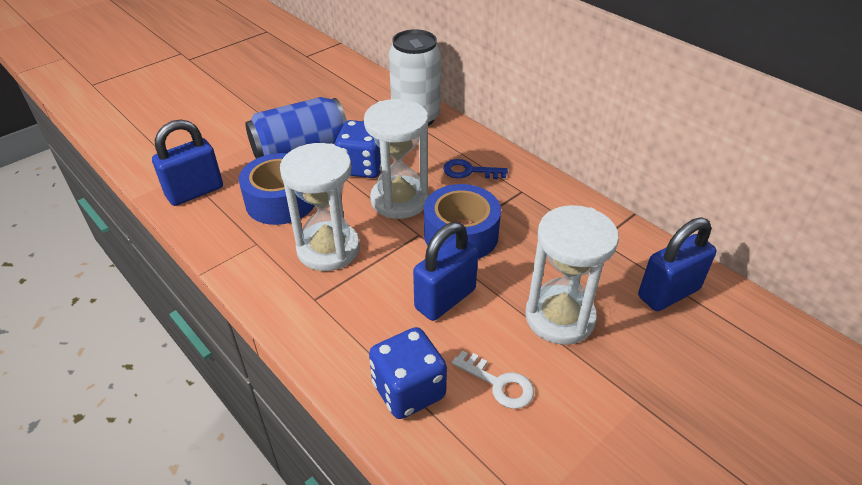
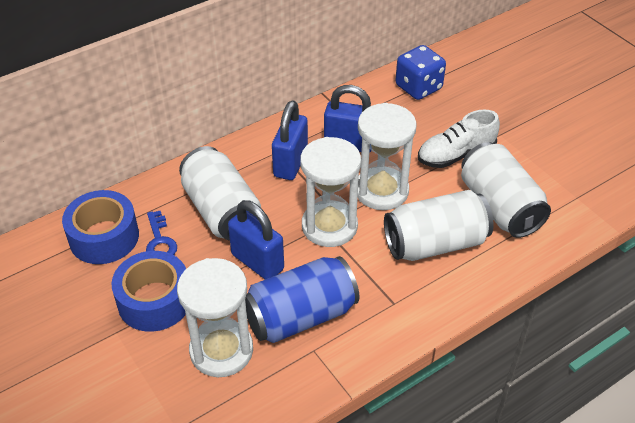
blue dice: [335,120,381,178] [369,327,447,419] = 2 -> [395,45,446,100] = 1
white can: [389,29,441,126] = 1 -> [179,146,261,241] [384,190,494,261] [461,142,551,238] = 3
white key: [452,350,534,409] = 1 -> none = 0
white shoe: none = 0 -> [418,109,500,168] = 1

